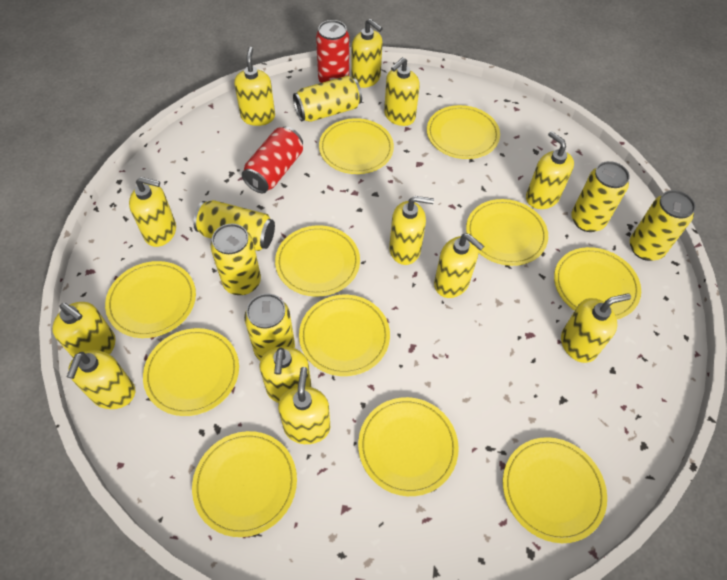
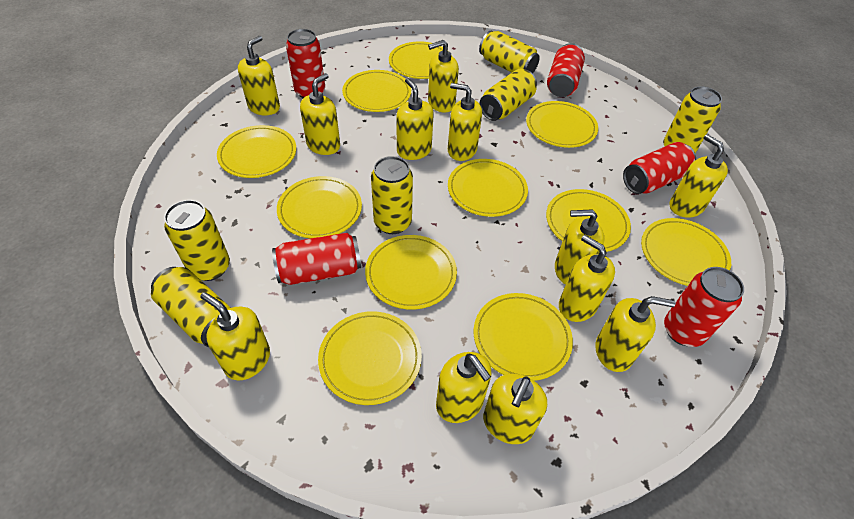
red can: [242,127,303,194] [316,20,349,83] = 2 -> [272,233,361,285] [286,29,325,98] [547,43,585,97] [623,142,696,194] [664,267,744,347] = 5

